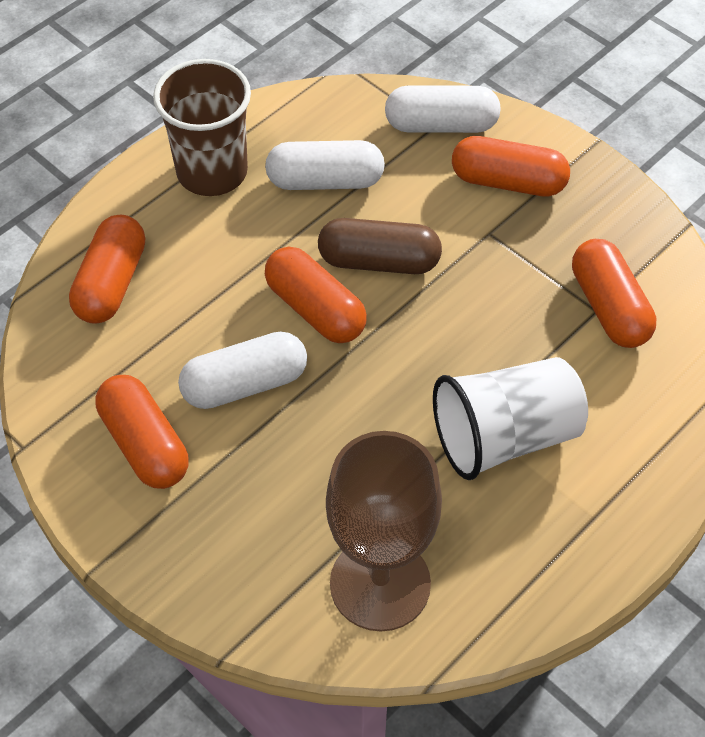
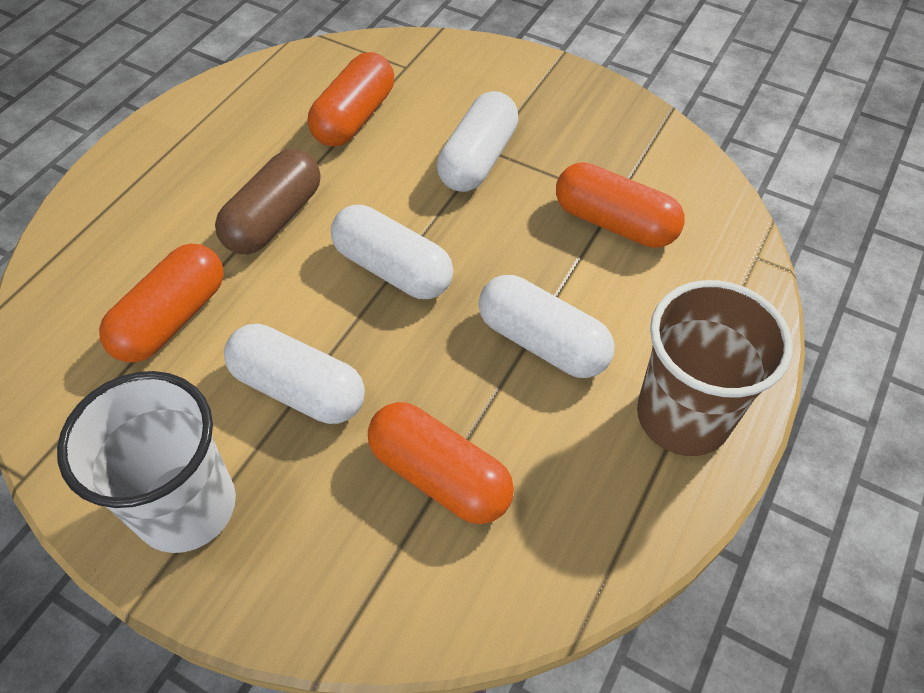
brown goblet: [326,431,442,632] = 1 -> none = 0
orange capsule: [69,215,145,324] [96,375,189,489] [265,247,367,343] [452,136,570,197] [572,239,656,348] = 5 -> [99,244,224,362] [308,52,394,147] [368,402,514,524] [556,162,685,248] = 4
white capsule: [178,331,307,409] [265,140,385,190] [385,85,501,133] = 3 -> [224,324,365,424] [331,205,453,299] [437,91,518,192] [479,275,615,378] = 4

